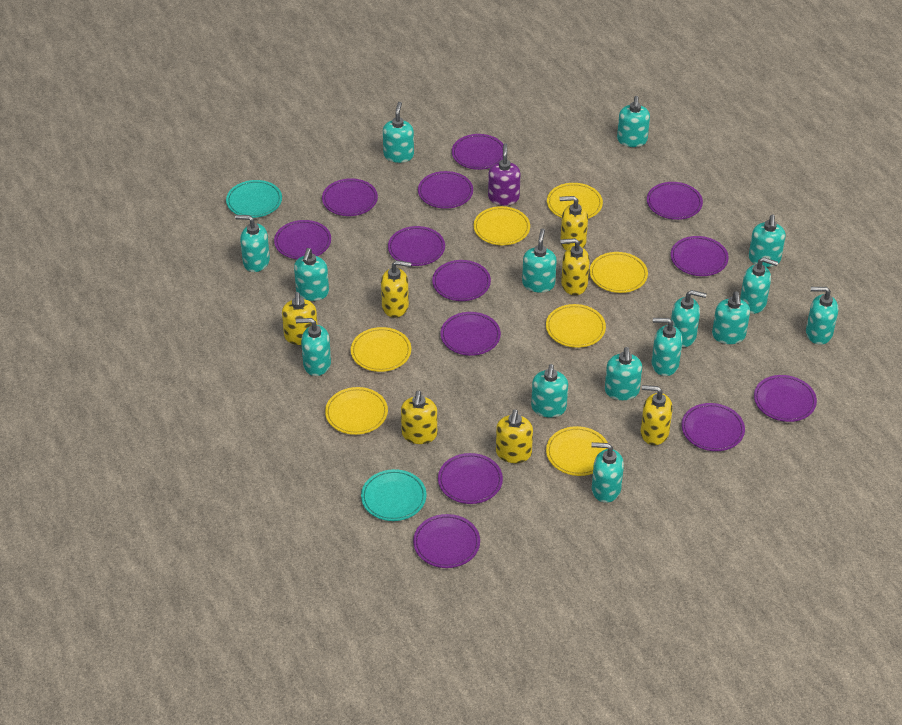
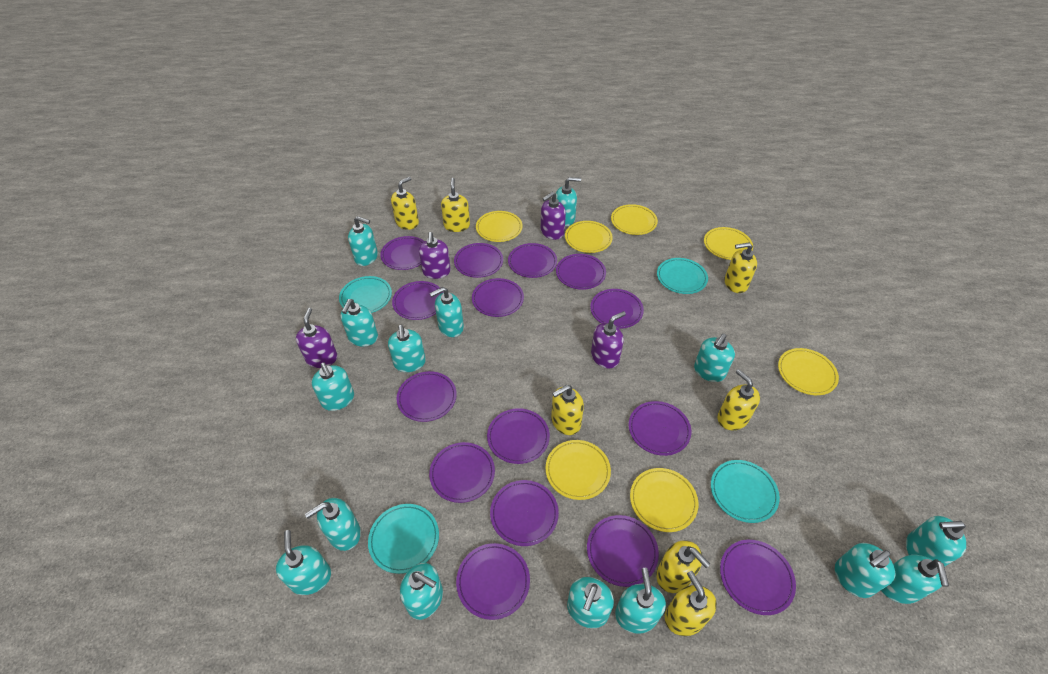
purple plate: [274,220,331,259] [322,178,378,216] [388,226,445,266] [413,514,480,568] [418,171,473,209] [432,260,491,301] [438,453,503,504] [440,312,501,356] [452,134,503,170] [647,182,703,220] [671,236,729,276] [681,403,745,451] [754,375,817,422] = 13 -> [380,236,425,270] [392,281,444,320] [397,371,457,422] [429,442,495,503] [454,243,503,278] [456,543,530,620] [472,278,524,317] [487,408,550,464] [490,480,559,546] [508,243,557,278] [556,254,606,290] [587,515,659,587] [590,289,644,329] [629,401,691,456] [720,540,796,615] = 15
purple soap dispenser: [488,143,521,205] = 1 -> [296,308,337,368] [419,232,451,279] [541,192,566,240] [591,311,626,368] = 4
turquoise plate: [226,180,282,218] [361,469,427,521] = 2 -> [339,276,392,313] [368,504,439,574] [657,258,708,294] [711,460,780,523] = 4

